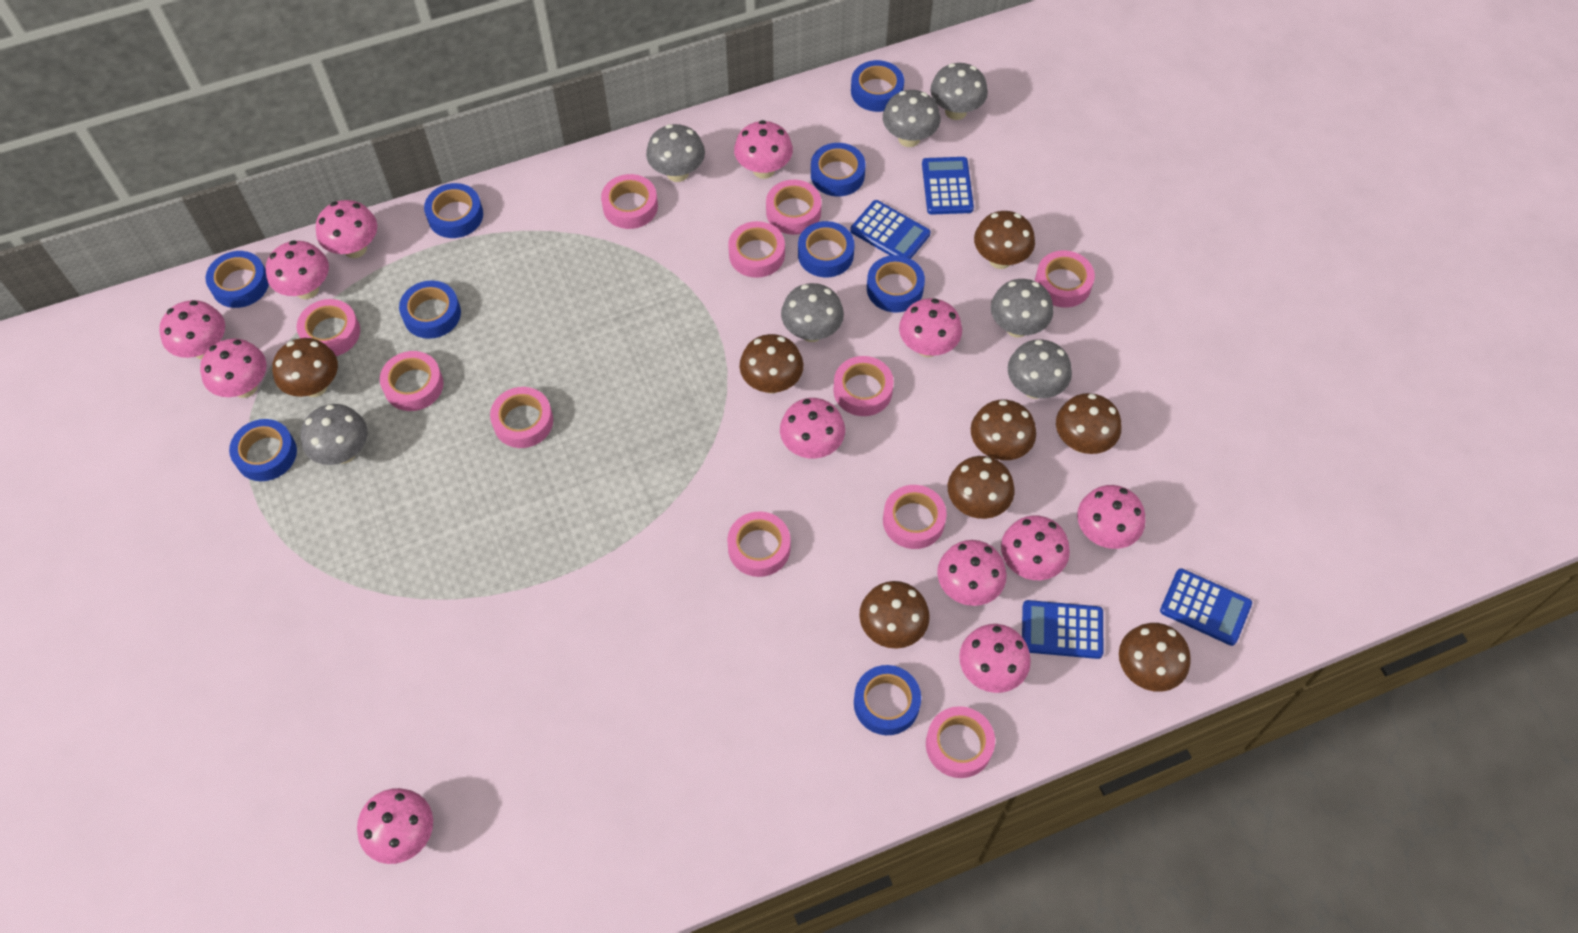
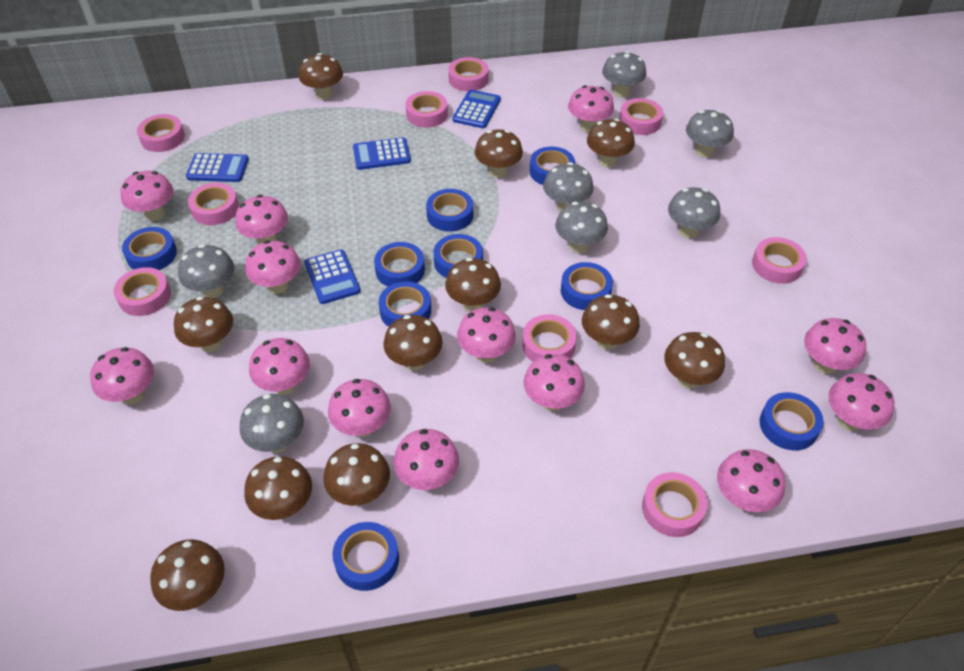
brown mushroom: [272,338,338,397] [740,334,803,394] [859,581,930,649] [948,456,1015,519] [971,400,1036,460] [974,211,1035,269] [1056,393,1122,454] [1119,623,1191,692] = 8 -> [150,539,225,611] [174,296,233,352] [244,456,312,520] [299,53,343,100] [323,443,390,506] [383,315,443,371] [445,258,501,312] [475,129,523,178] [582,294,640,350] [587,119,635,167] [664,332,725,389] = 11
pink mushroom: [159,300,225,359] [200,338,267,398] [266,240,329,299] [316,200,377,258] [357,788,433,864] [734,120,793,179] [780,398,845,458] [899,298,962,357] [937,540,1007,606] [959,624,1031,693] [1001,515,1070,580] [1077,485,1145,549] = 12 -> [90,347,154,405] [120,171,173,221] [235,195,288,244] [245,240,301,294] [249,338,310,395] [328,379,391,437] [393,429,459,490] [457,307,516,363] [524,354,585,411] [568,85,614,132] [717,449,785,512] [804,318,866,374] [828,373,894,431] = 13
pink tape: [297,299,360,356] [380,351,444,411] [490,387,553,448] [601,174,658,229] [727,511,791,577] [728,221,785,278] [766,180,822,235] [833,356,894,416] [883,485,947,549] [926,706,995,778] [1035,250,1095,308] = 11 -> [114,267,171,316] [137,114,185,152] [188,183,239,225] [405,91,448,128] [448,57,489,91] [522,314,577,362] [619,98,663,135] [642,472,708,537] [752,237,807,284] = 9

